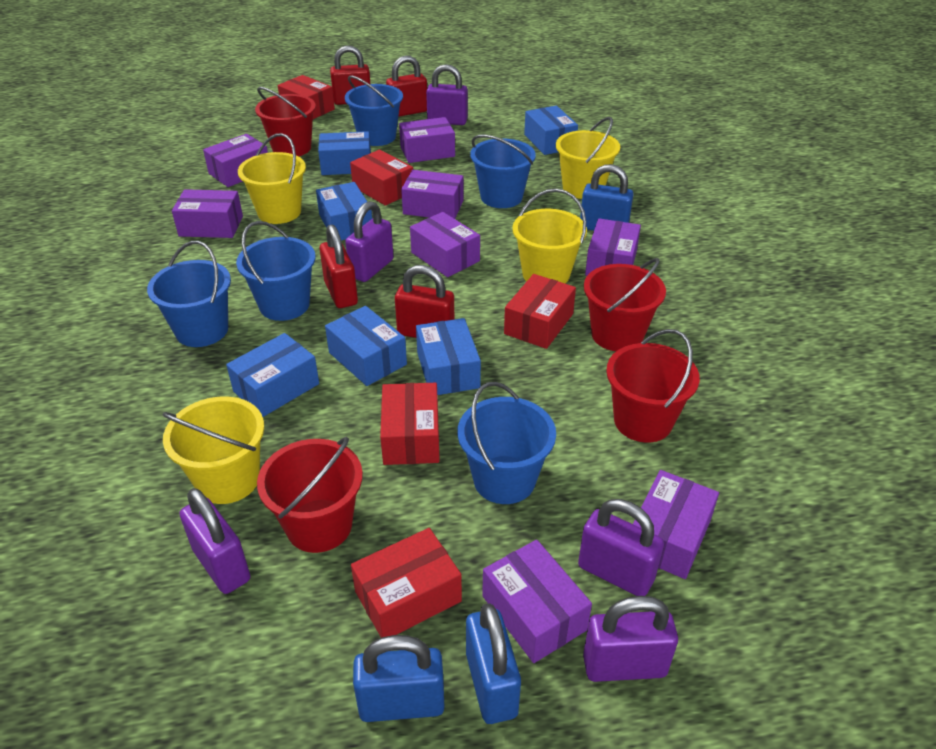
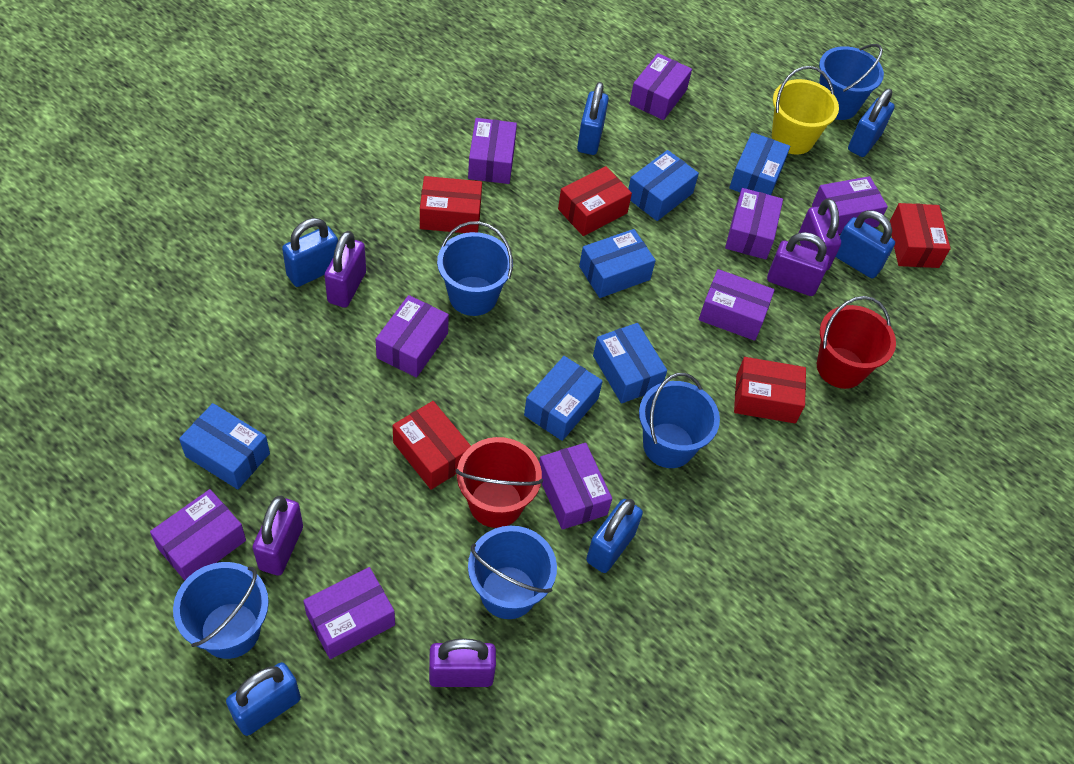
blue padlock: [353,635,444,722] [466,603,521,724] [580,164,633,231] = 3 -> [226,662,301,736] [282,218,338,287] [577,82,609,155] [586,499,643,573] [836,210,895,278] [848,88,895,157] = 6
purple box: [172,189,243,238] [203,134,268,187] [399,117,455,163] [401,170,464,219] [410,212,480,277] [482,540,592,663] [585,218,641,276] [633,470,719,579] = 8 -> [150,489,246,581] [303,567,395,659] [376,295,449,378] [468,118,517,184] [539,443,612,530] [629,53,692,120] [699,269,775,341] [725,188,783,260] [812,176,888,234] = 9
red bucket: [255,87,316,156] [257,437,363,553] [584,258,666,351] [606,329,700,442] = 4 -> [455,437,543,528] [817,296,896,389] = 2
red padlock: [320,225,358,308] [330,45,370,105] [386,55,427,117] [395,265,454,338] = 4 -> none = 0
yellow bucket: [162,396,264,504] [238,133,306,224] [512,189,587,283] [556,117,620,199] = 4 -> [772,66,839,155] = 1

